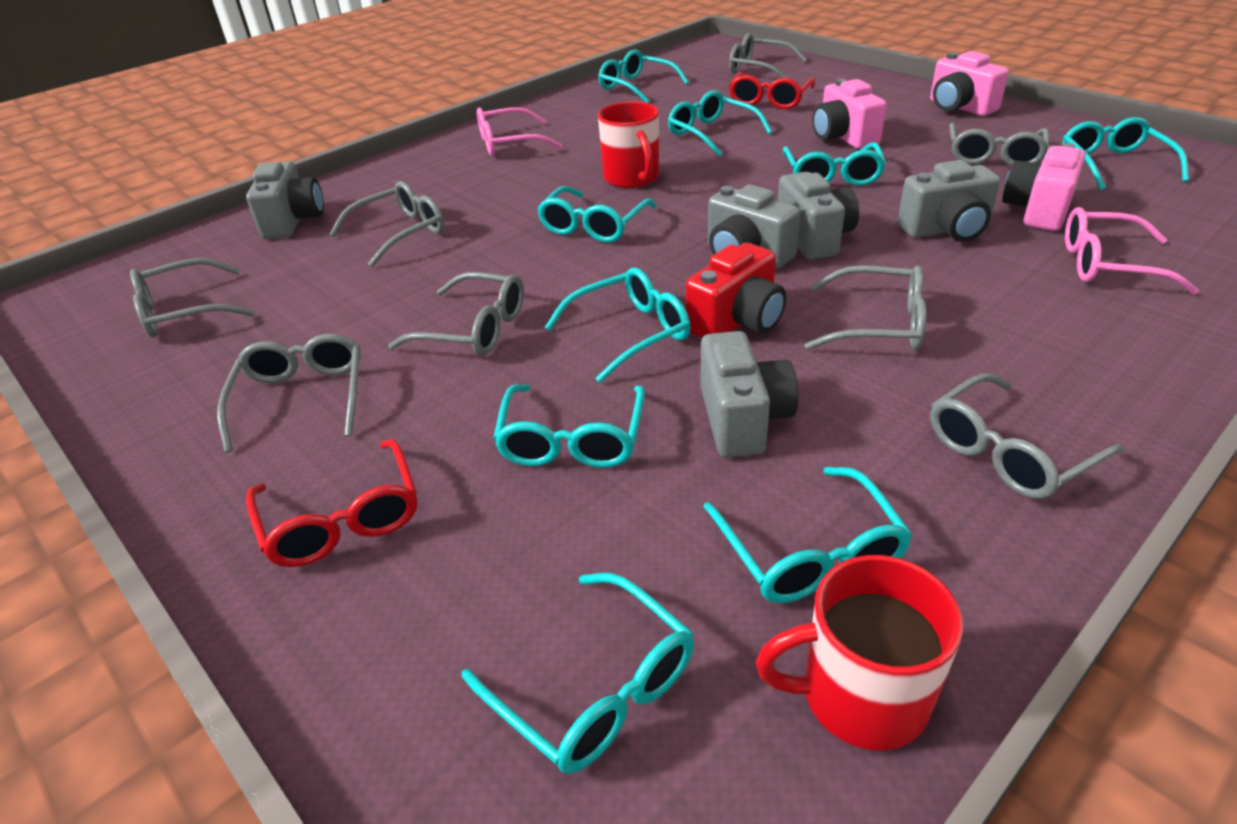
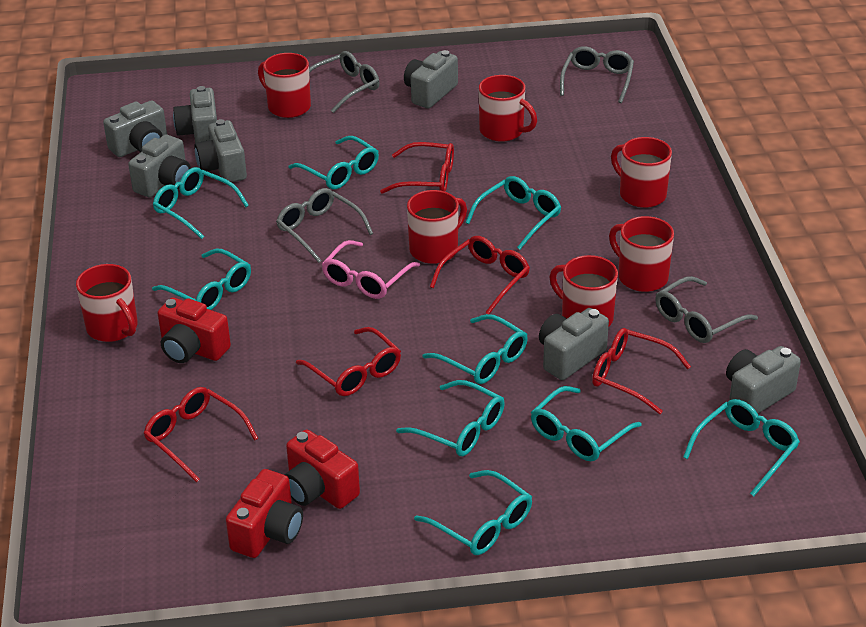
grey camera: [246,161,324,239] [700,331,798,458] [708,185,801,269] [778,172,859,260] [898,160,1000,242] = 5 -> [103,101,167,157] [128,135,191,197] [173,86,217,143] [194,119,247,182] [404,50,458,108] [539,308,609,380] [726,346,801,413] = 7
grey glasses: [130,258,254,338] [217,334,361,452] [329,181,444,267] [388,272,524,356] [729,33,807,78] [804,265,926,351] [930,373,1125,499] [949,123,1049,166] = 8 -> [276,188,373,263] [309,51,379,113] [560,46,634,103] [655,276,758,343] = 4
pink camera: [812,79,886,149] [930,51,1009,116] [1002,143,1086,231] = 3 -> none = 0
pink glasses: [477,107,562,156] [1065,207,1199,295] = 2 -> [322,240,420,299] = 1
red camera: [686,243,786,338] = 1 -> [157,298,231,363] [226,469,303,558] [284,429,360,509] = 3
red glasses: [246,439,417,567] [729,72,816,109] = 2 -> [143,387,259,482] [296,327,401,396] [380,142,454,194] [430,236,530,314] [592,328,691,414] = 5
red mug: [598,101,659,188] [756,555,963,750] = 2 -> [76,264,138,342] [258,53,311,118] [407,190,467,264] [479,75,537,142] [550,255,618,326] [609,216,674,292] [611,137,672,208] = 7

